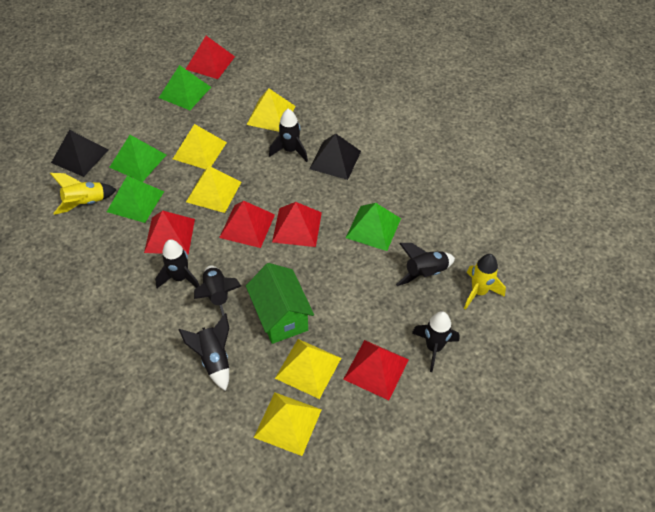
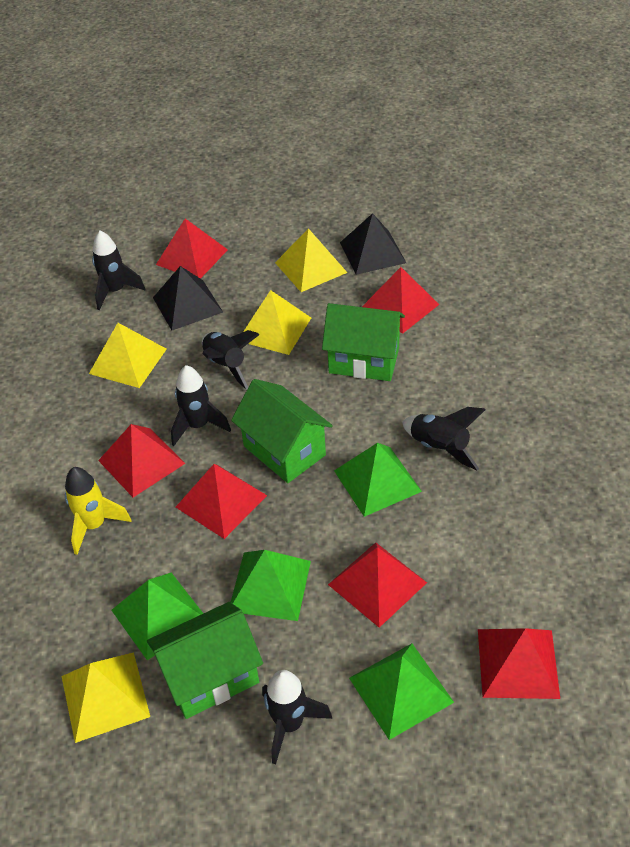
black rocket: [155,239,200,288] [178,313,230,391] [194,265,241,317] [269,109,308,162] [396,243,455,286] [412,311,460,372] = 6 -> [92,231,145,310] [171,365,231,446] [202,330,260,390] [262,670,332,765] [402,407,486,471] = 5
green house: [246,263,314,344] = 1 -> [147,602,263,719] [231,379,333,483] [322,303,405,381] = 3
red pyramid: [144,210,195,254] [186,36,235,79] [219,201,275,248] [272,202,322,247] [343,340,409,400] = 5 -> [98,424,186,497] [156,218,228,279] [176,464,267,539] [328,542,427,628] [362,267,439,334] [478,628,560,699] = 6
yellow pyramid: [173,124,227,169] [186,166,241,213] [246,89,295,132] [254,393,322,456] [275,339,341,399] = 5 -> [62,652,150,743] [89,323,167,388] [243,290,311,355] [275,228,347,292] = 4
yellow rocket: [50,173,117,215] [464,254,506,310] = 2 -> [65,467,131,555] = 1

